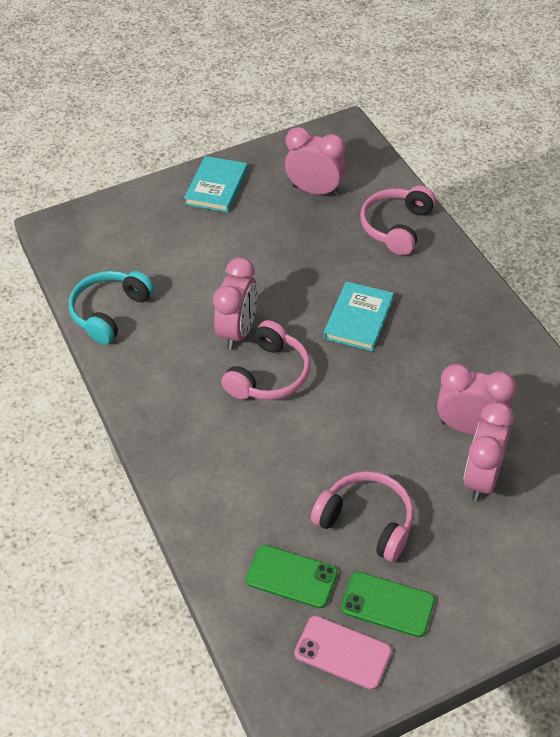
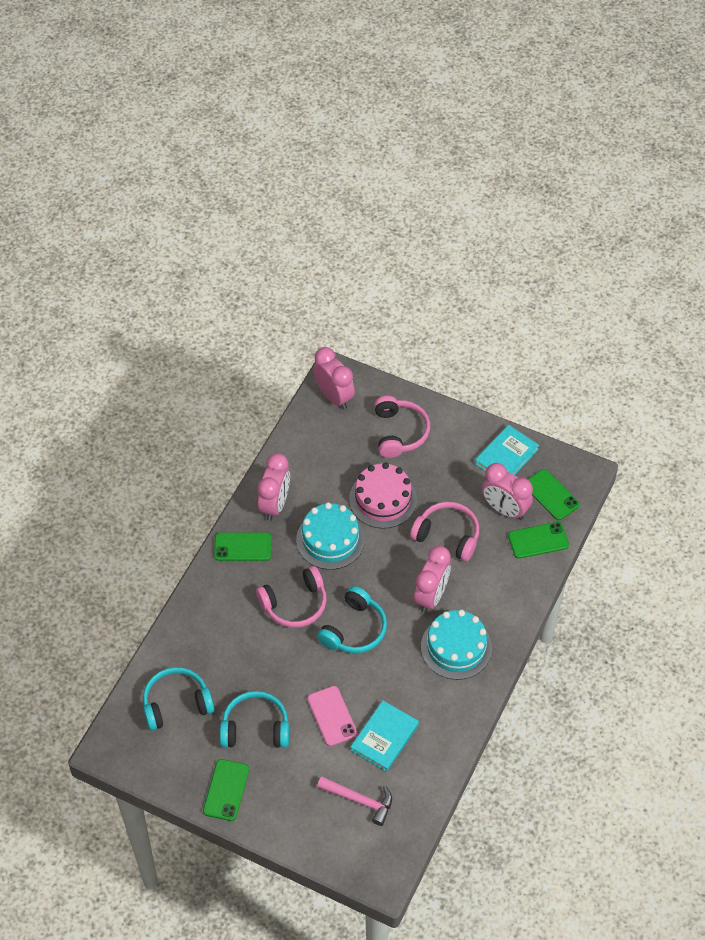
green phone: [246,545,338,609] [341,572,435,637] = 2 -> [203,759,249,821] [214,532,272,561] [508,522,569,559] [528,469,580,520] = 4
pink cake: none = 0 -> [349,462,417,529] = 1
pink hammer: none = 0 -> [317,776,392,826] = 1
turquoise cake: none = 0 -> [296,502,365,570] [421,610,492,680] = 2
turquoise headphones: [69,271,155,344] = 1 -> [143,667,214,731] [220,691,289,748] [317,586,387,653] = 3

